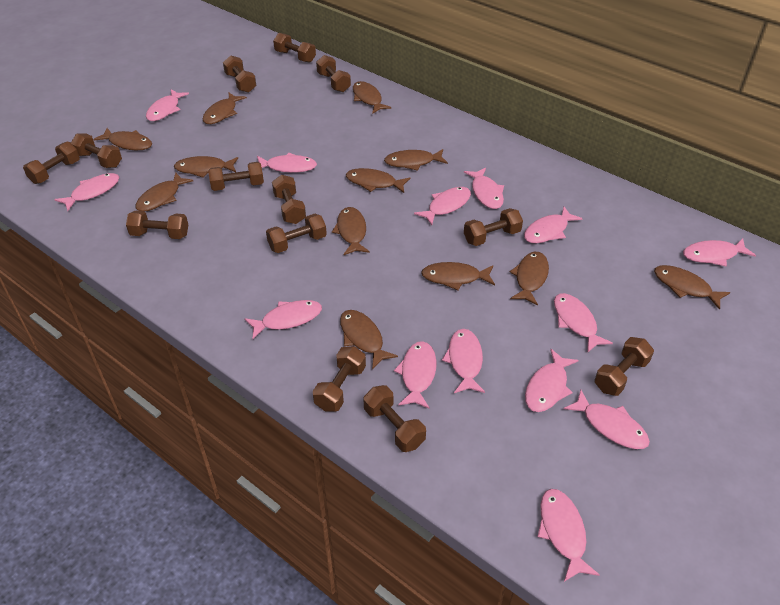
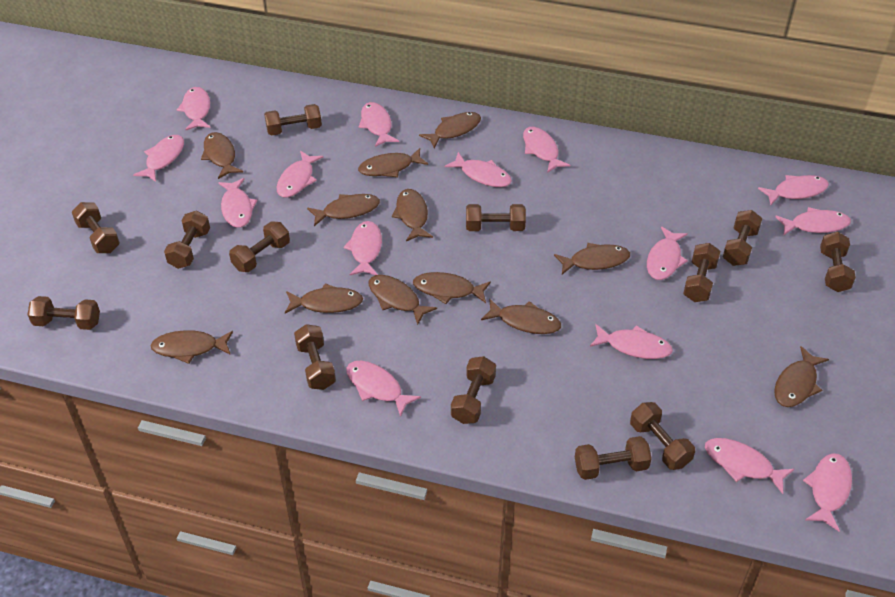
pink fish: [54,173,119,211] [146,89,189,121] [244,300,322,339] [257,153,317,173] [394,341,436,409] [414,187,471,225] [442,329,485,393] [464,168,504,209] [524,207,583,243] [525,349,579,412] [537,489,600,582] [554,293,613,353] [564,390,650,449] [683,238,756,267] = 14 -> [133,135,184,182] [177,87,211,131] [218,178,258,228] [277,151,323,198] [343,221,382,275] [346,361,421,417] [358,102,399,147] [444,152,512,187] [523,127,570,173] [590,324,673,359] [647,227,688,280] [705,438,794,494] [758,175,829,205] [775,207,851,235] [803,453,852,532] = 15

